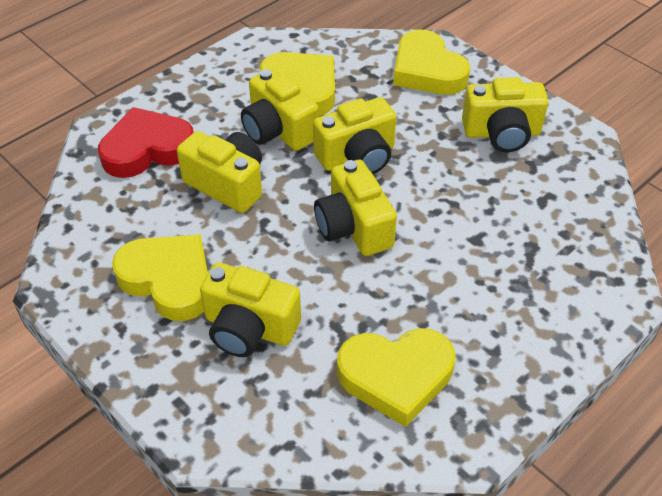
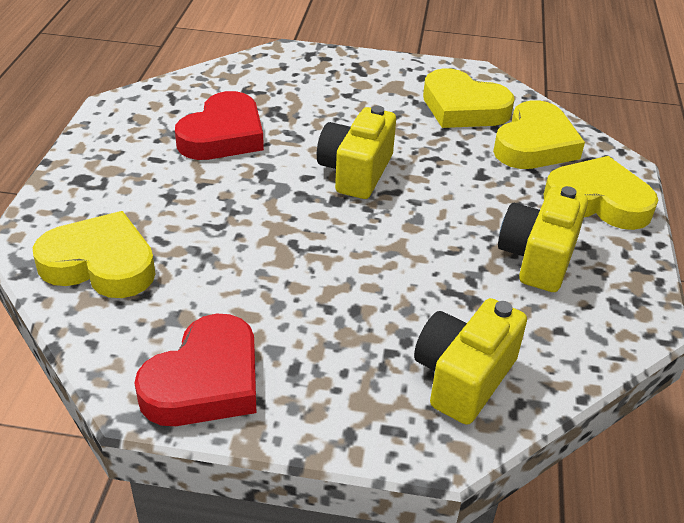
red heart: [98,107,194,178] = 1 -> [134,314,256,426] [175,91,264,160] = 2
yellow camera: [177,131,262,213] [200,262,301,357] [241,69,319,151] [313,97,396,174] [314,160,397,256] [462,77,548,152] = 6 -> [317,106,396,199] [414,298,527,425] [498,186,588,292] = 3

